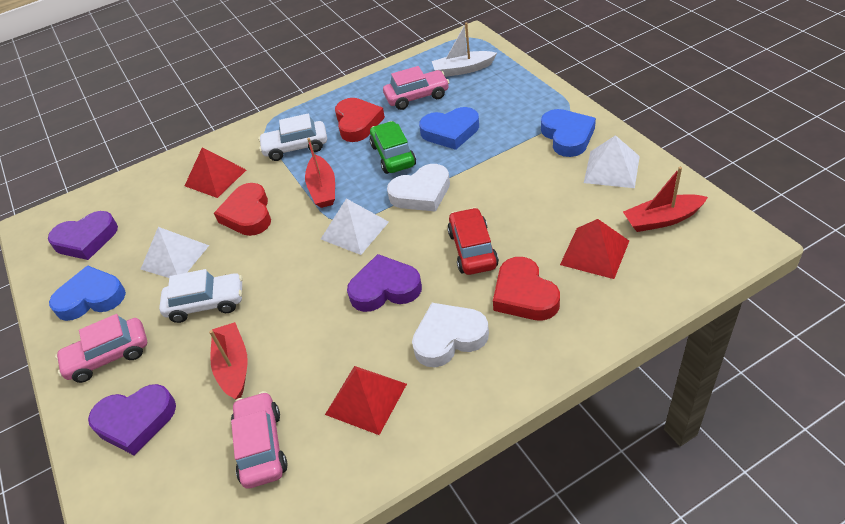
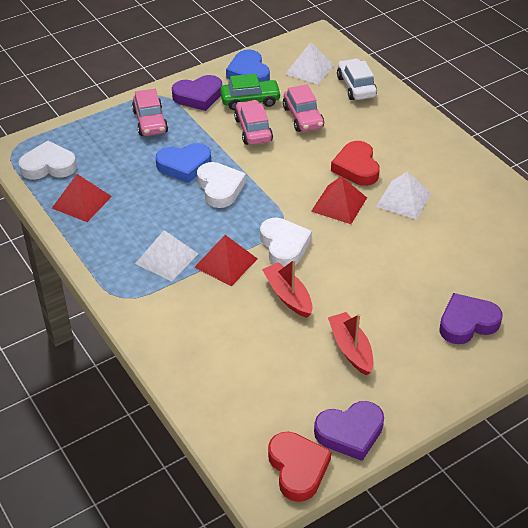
blue heart: [49,266,126,321] [419,107,479,150] [541,109,596,157] = 3 -> [156,143,211,183] [226,49,270,81] = 2
red boat: [209,322,248,399] [305,138,335,208] [623,167,708,232] = 3 -> [262,260,313,318] [328,312,373,375] = 2
red car: [447,207,499,275] = 1 -> none = 0
red heart: [214,183,271,236] [335,98,385,142] [493,257,560,320] = 3 -> [268,432,332,502] [331,141,380,186] = 2
white boat: [432,22,497,77] = 1 -> none = 0
white car: [159,269,243,323] [258,113,327,161] = 2 -> [337,58,377,100] = 1
white heart: [387,164,450,212] [412,303,489,367] = 2 -> [19,141,77,180] [197,162,246,208] [260,218,312,267] = 3

